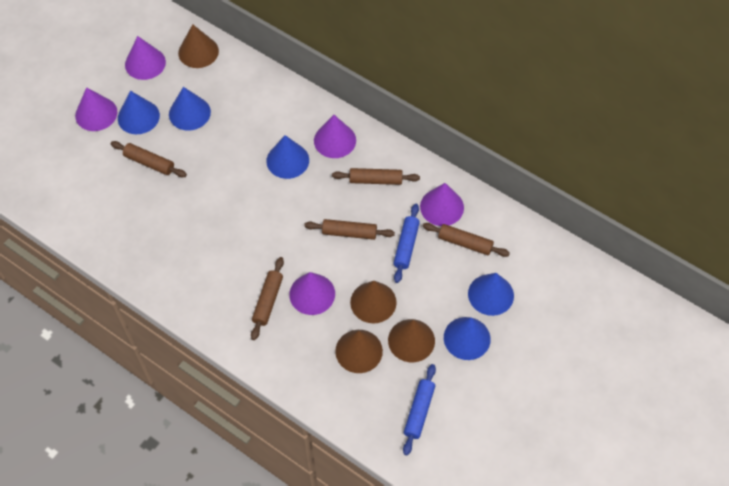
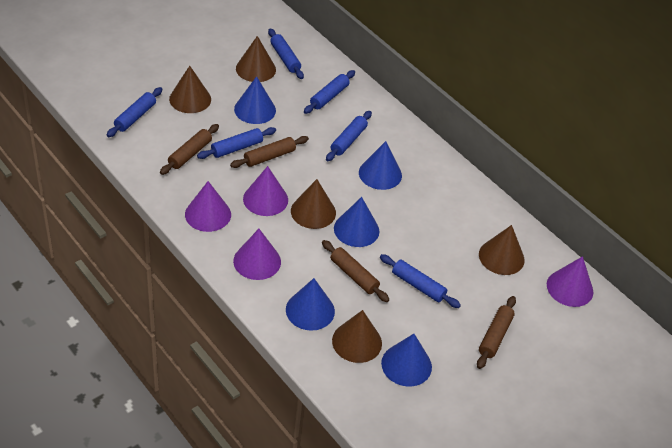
blue rolling pin: [394,204,420,283] [403,364,436,455] = 2 -> [107,87,162,137] [197,127,276,159] [268,29,304,79] [304,70,355,114] [326,111,372,161] [380,254,461,308] = 6
brown cone: [178,24,219,68] [335,330,383,373] [350,281,397,324] [388,319,435,362] = 4 -> [169,66,211,113] [236,36,276,82] [291,179,336,229] [332,310,382,363] [479,225,525,275] = 5
brown rolling pin: [111,141,187,177] [251,257,284,340] [304,219,395,240] [332,168,420,185] [423,223,510,257] = 5 -> [160,124,219,175] [230,136,309,168] [322,240,389,302] [477,296,516,369] = 4
purple cone: [75,87,117,131] [125,36,166,80] [289,272,335,315] [314,115,356,158] [420,183,464,226] = 5 -> [185,181,231,232] [233,229,281,280] [243,166,288,216] [547,256,593,307] = 4

